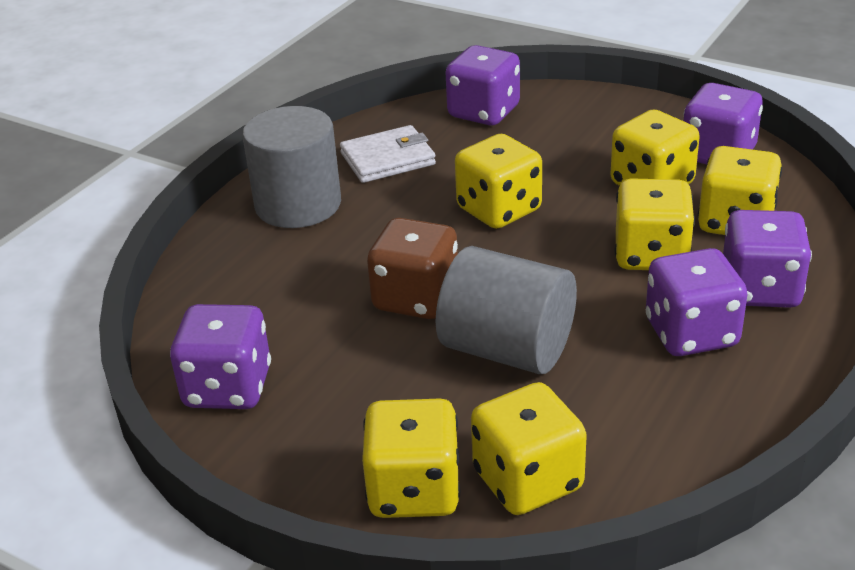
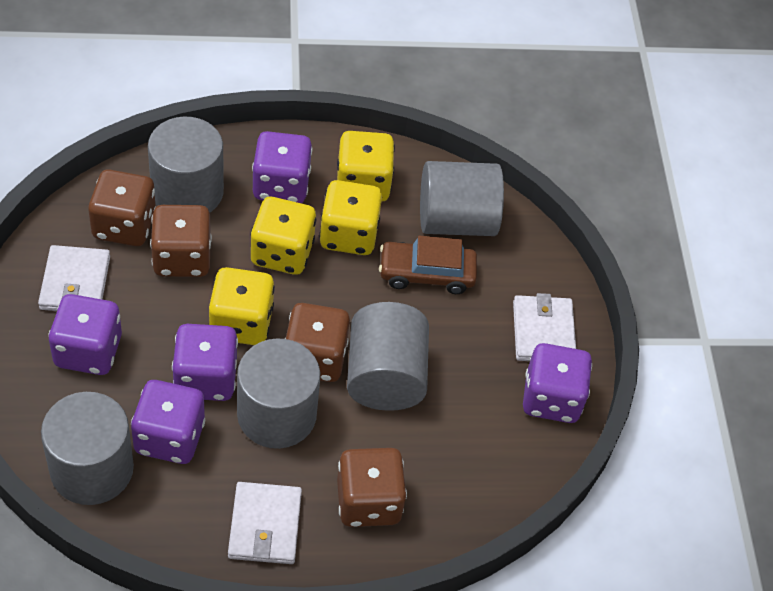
brown car: none = 0 -> [379,235,477,294] = 1
brown dice: [367,218,458,319] = 1 -> [88,169,156,246] [150,205,212,277] [285,303,350,382] [337,448,407,527] = 4
grey cylinder: [242,106,341,228] [436,246,577,374] = 2 -> [41,392,134,505] [148,117,224,213] [237,338,320,449] [347,302,429,411] [420,161,504,236] = 5
white wallet: [340,125,436,183] = 1 -> [38,245,110,311] [228,482,302,564] [513,293,576,361] = 3
yellow dice: [362,399,460,518] [455,134,542,229] [471,382,587,515] [610,109,700,186] [614,178,695,270] [698,146,782,235] = 6 -> [209,267,275,345] [250,197,317,275] [319,180,382,255] [337,131,395,202] = 4

